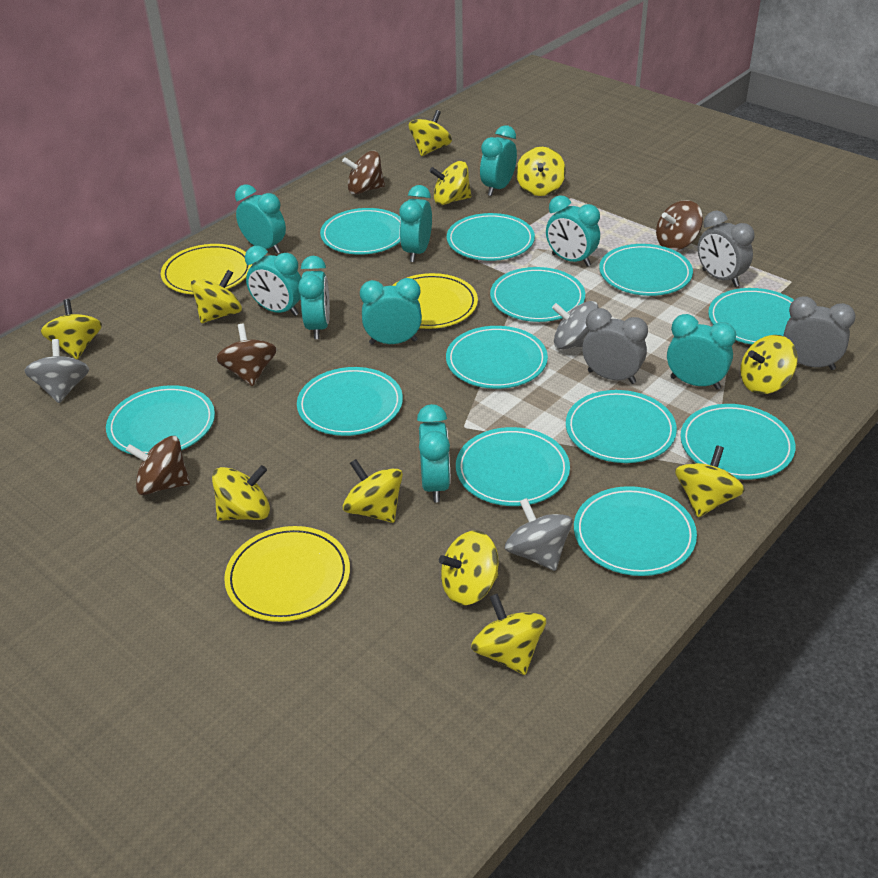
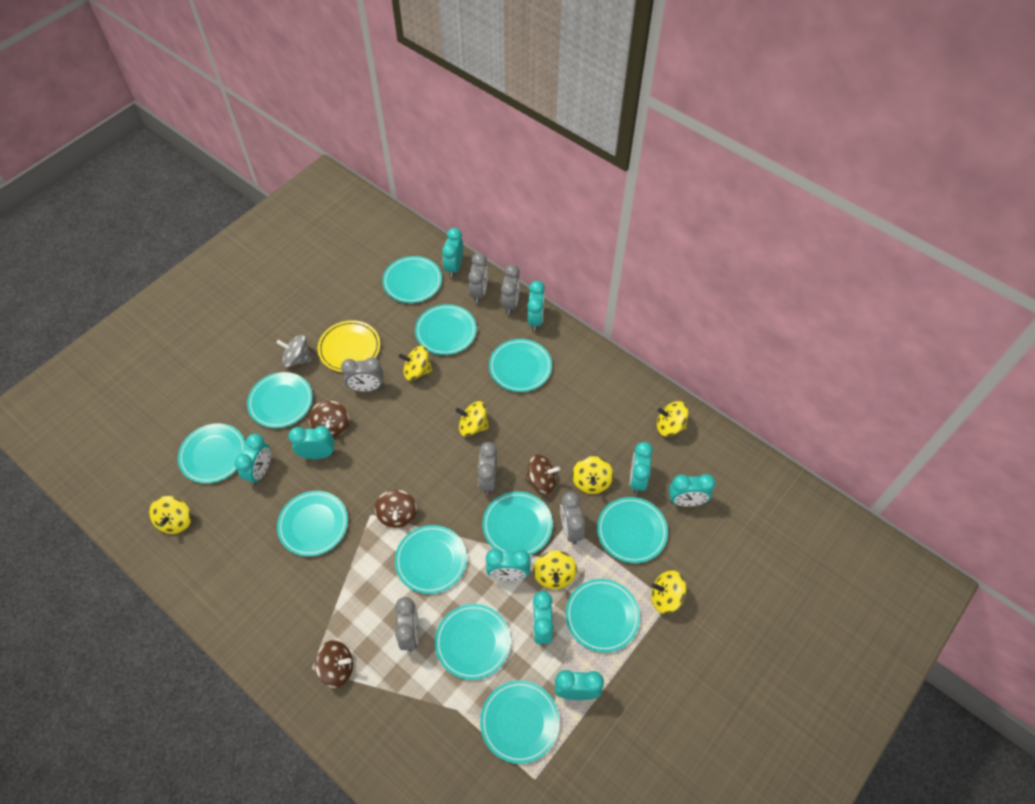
grey clock: [582,308,648,384] [698,210,755,287] [783,296,855,370] = 3 -> [341,357,383,392] [395,597,419,652] [468,253,488,303] [478,442,497,495] [501,264,520,315] [560,492,586,545] = 6
grey spinning top: [24,339,89,403] [505,498,573,571] [552,301,599,349] = 3 -> [276,334,312,368] = 1
yellow plate: [161,244,252,295] [224,526,350,622] [392,273,478,329] = 3 -> [318,320,380,372] = 1
yellow spinning top: [41,299,102,359] [191,270,242,323] [212,465,270,521] [343,459,403,523] [409,110,452,156] [429,161,471,205] [439,531,498,605] [471,594,546,675] [516,147,566,196] [675,445,745,517] [740,335,798,394] = 11 -> [149,496,191,534] [399,346,433,381] [456,401,489,437] [533,550,577,589] [572,456,613,494] [651,570,686,614] [657,401,688,437] = 7

